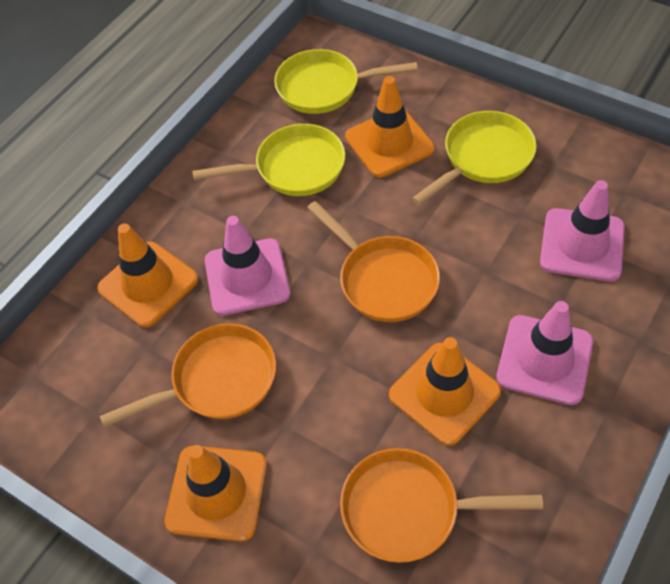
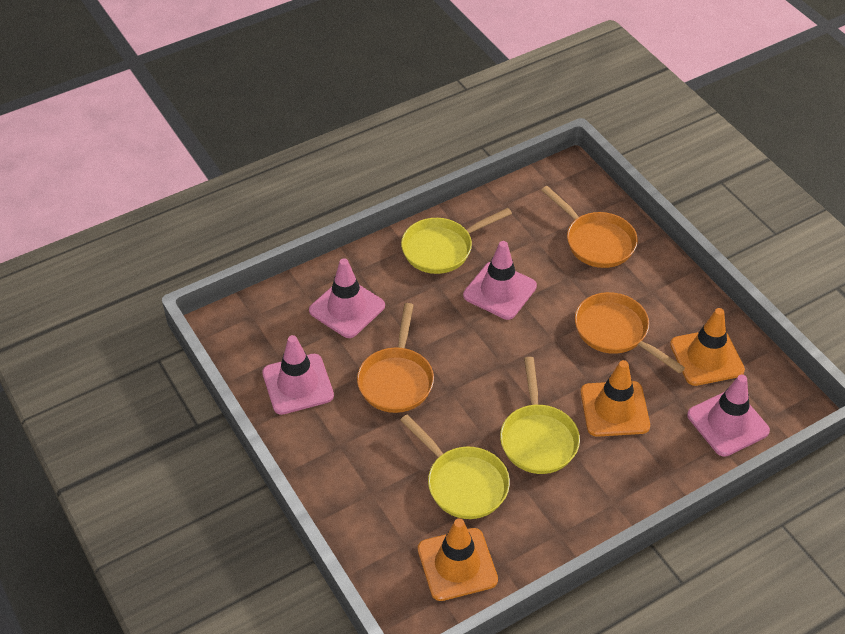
orange traffic cone: [97,224,198,327] [164,445,267,542] [345,76,435,177] [389,337,501,446] = 4 -> [418,519,498,601] [581,360,650,437] [670,308,745,386] = 3
pink traffic cone: [205,216,290,316] [496,301,593,405] [540,180,625,282] = 3 -> [262,335,334,415] [309,258,385,338] [463,241,537,320] [687,375,770,457] = 4

